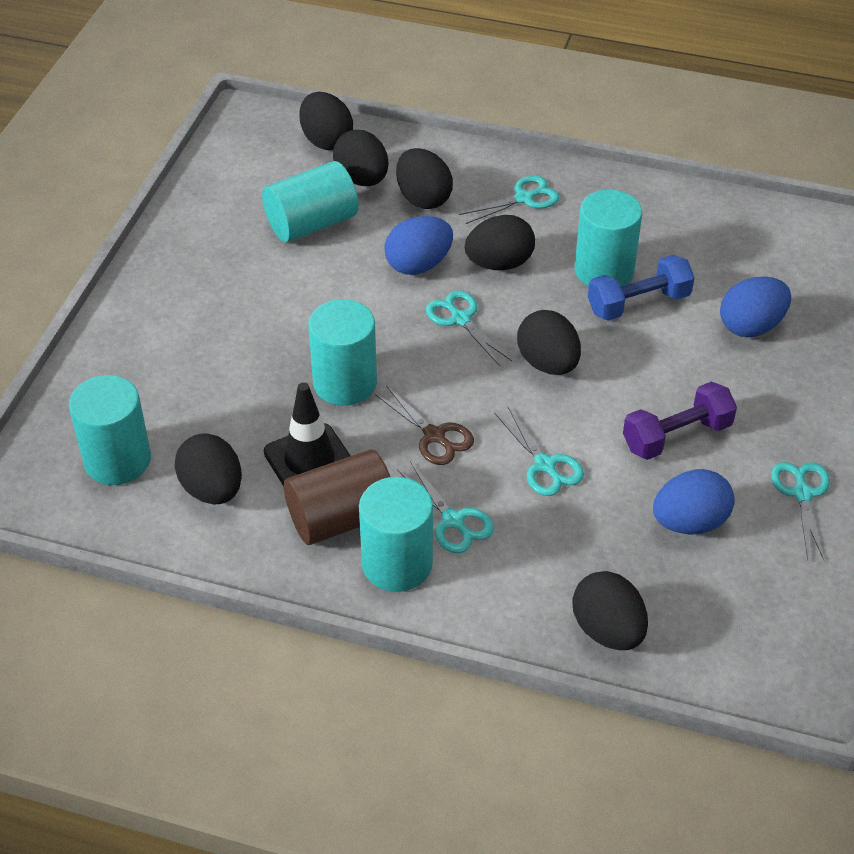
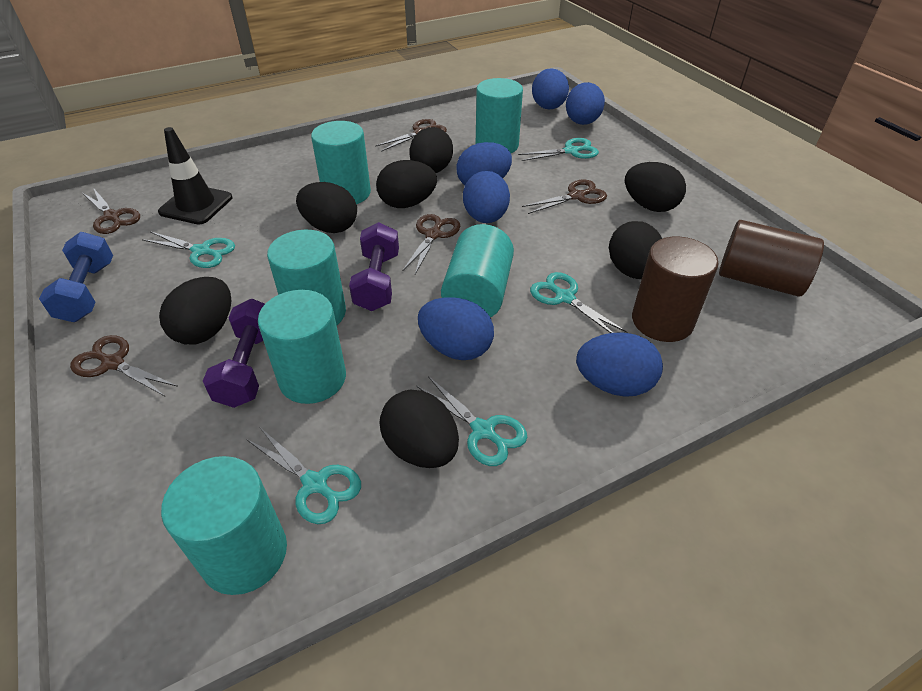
blue egg: [384,216,453,275] [653,469,735,535] [720,277,791,337] = 3 -> [418,297,494,360] [456,142,512,185] [463,171,510,223] [532,68,569,110] [566,82,605,125] [576,332,663,397] = 6
brown cylinder: [284,449,390,545] = 1 -> [632,236,719,342] [719,220,824,296] = 2
brown scissors: [375,385,474,465] = 1 -> [70,335,178,396] [82,189,140,234] [375,119,447,152] [402,214,460,274] [522,179,607,214] = 5
purple dumbbell: [623,382,737,460] = 1 -> [203,299,265,408] [349,222,399,311] = 2
turquoise cylinder: [69,375,151,485] [262,161,359,242] [308,299,377,406] [359,477,433,592] [574,189,642,286] = 5 -> [161,456,287,595] [258,290,346,404] [267,230,346,325] [311,121,371,204] [441,224,514,317] [476,78,523,153] = 6

